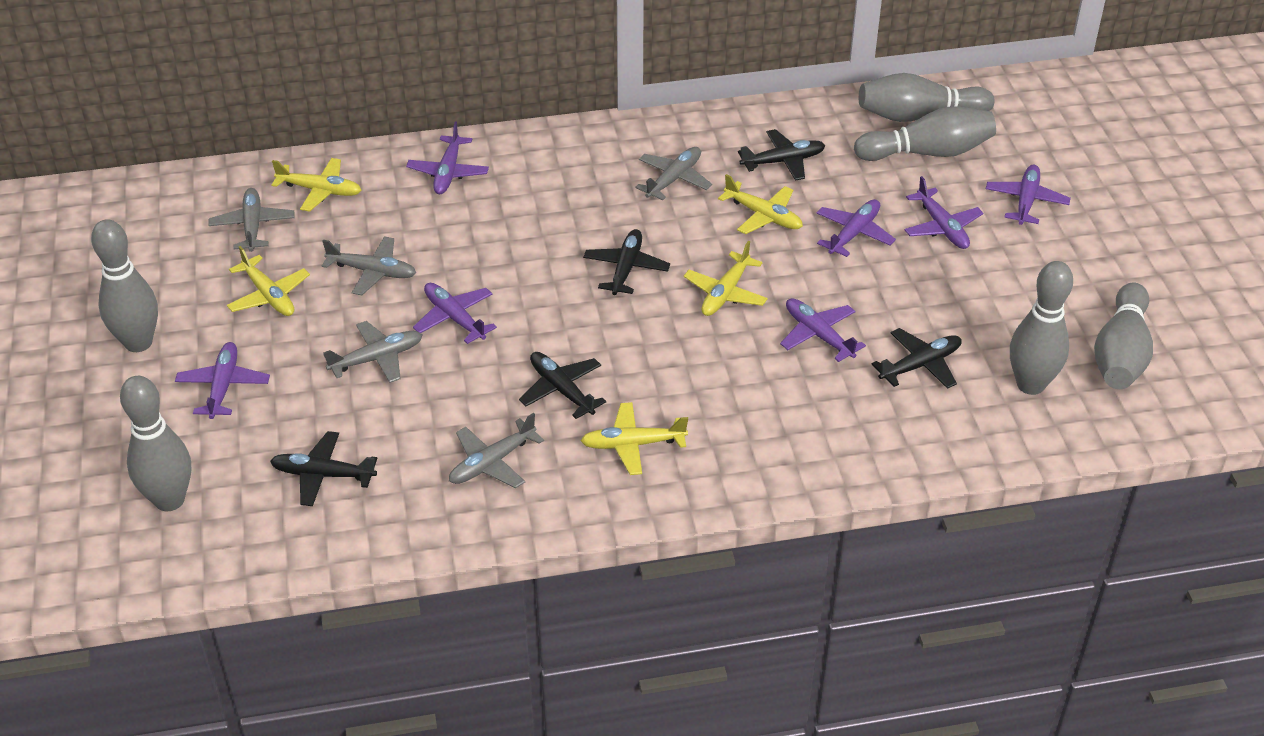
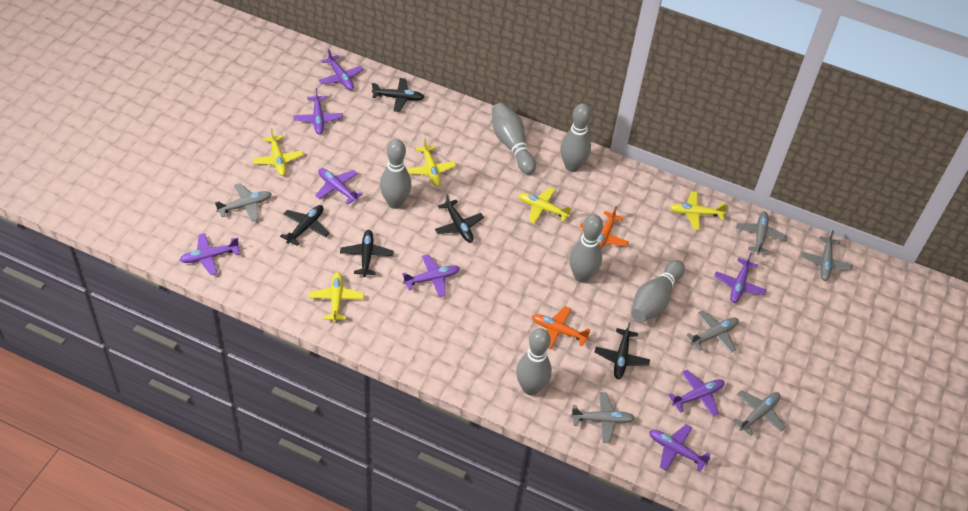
grey plane: [208,188,295,252] [322,236,416,295] [323,321,423,383] [449,413,544,488] [635,147,712,200] = 5 -> [215,183,272,221] [571,392,635,443] [686,310,739,353] [733,390,786,436] [736,212,787,255] [801,230,853,281] = 6
orange plane: none = 0 -> [532,306,590,349] [579,206,629,249] = 2
purple plane: [175,342,270,419] [406,122,489,194] [413,283,497,344] [780,298,866,362] [816,199,896,257] [904,176,983,249] [986,165,1071,225] = 7 -> [180,233,240,275] [294,88,343,135] [315,168,363,205] [319,49,364,90] [402,255,460,297] [649,424,711,472] [668,370,725,416] [714,253,766,303] = 8

